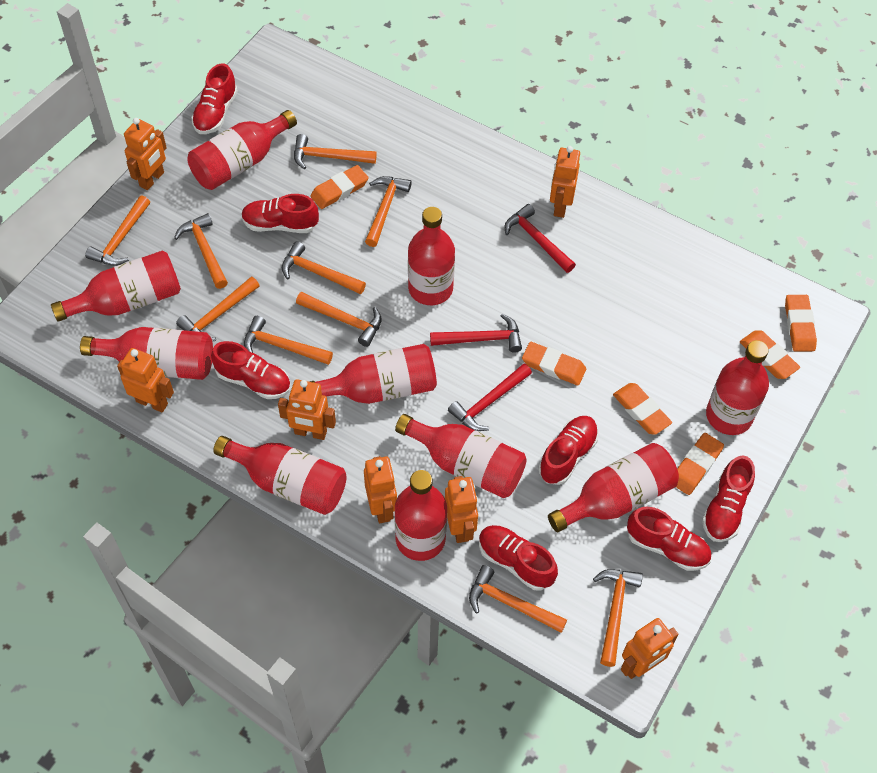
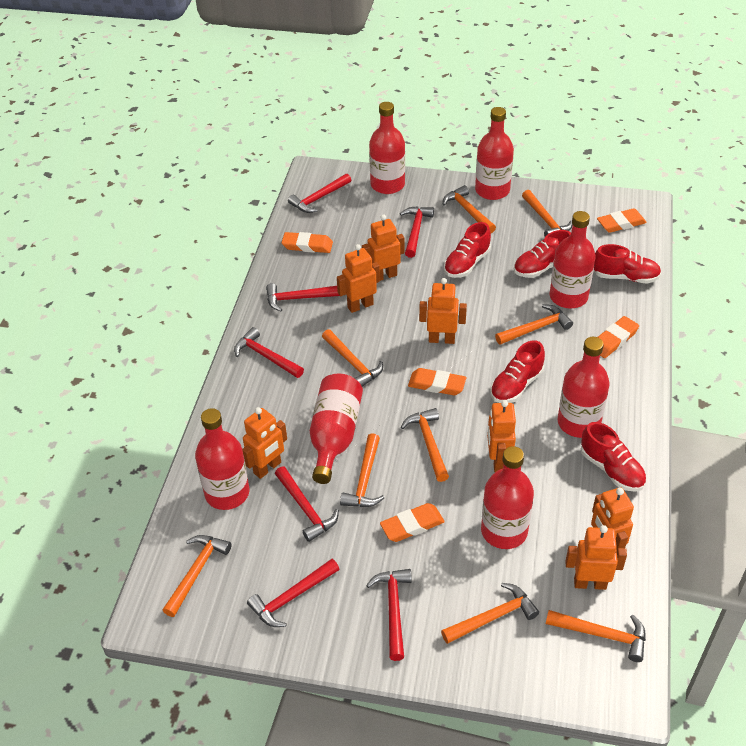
orange eraser: [310,165,369,209] [522,342,586,385] [613,383,672,435] [676,433,724,495] [740,330,800,379] [785,295,817,351] = 6 -> [282,232,333,253] [380,503,445,542] [408,368,466,395] [597,208,647,233] [598,316,639,358] = 5
orange hammer: [85,195,150,266] [174,213,228,289] [176,277,260,341] [244,316,333,365] [282,241,366,294] [294,134,377,169] [296,292,382,347] [365,176,412,247] [469,565,567,633] [593,569,643,667] = 10 -> [162,535,232,617] [322,329,383,387] [340,433,384,507] [401,408,449,482] [441,583,539,644] [443,185,496,233] [495,304,573,345] [522,190,572,236] [546,610,646,662] = 9
red bottle: [51,251,181,322] [80,327,213,380] [187,110,297,190] [213,436,347,515] [310,344,437,404] [394,470,447,561] [395,414,527,498] [408,207,455,305] [548,443,679,532] [706,340,769,435] = 10 -> [195,408,249,510] [310,373,363,484] [369,102,405,194] [475,107,514,200] [481,446,534,549] [549,211,596,308] [558,337,610,438] = 7
red hammer: [430,313,522,353] [448,364,532,431] [505,204,576,273] = 3 -> [234,327,304,378] [247,559,339,627] [266,283,340,311] [275,466,339,542] [288,174,351,213] [366,569,412,661] [400,206,434,258] = 7
red shoe: [191,63,238,134] [211,341,291,399] [241,194,319,233] [479,525,558,590] [539,416,599,485] [627,507,711,571] [702,456,755,542] = 7 -> [444,222,491,278] [490,340,545,403] [514,230,571,278] [581,422,646,492] [594,244,661,284] = 5

